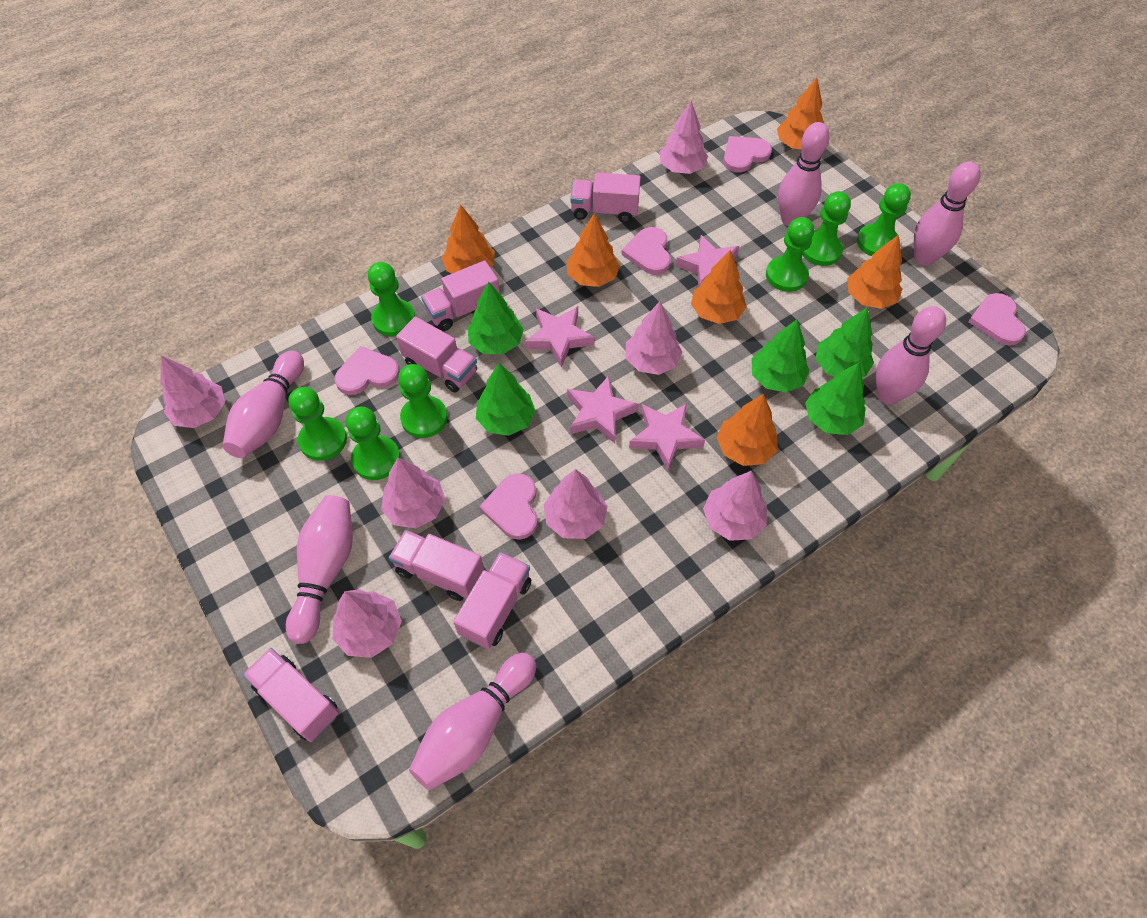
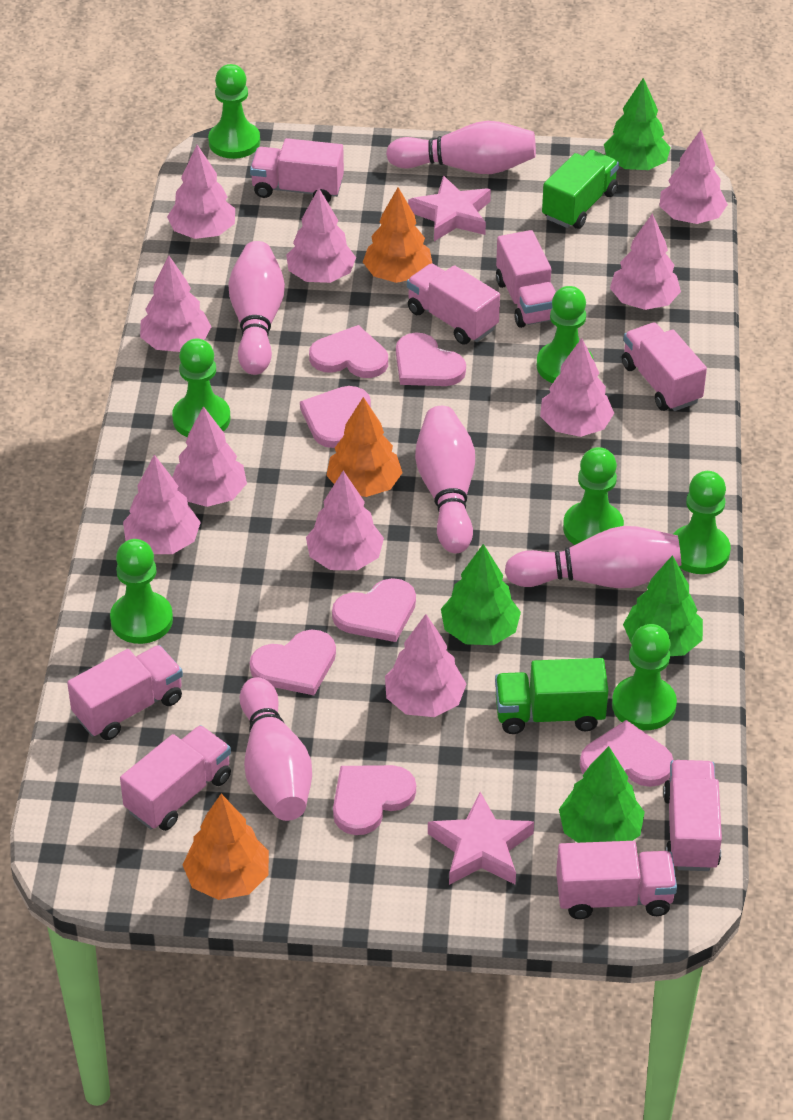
green tree: [467,281,524,354] [476,363,536,436] [751,319,809,393] [805,363,866,435] [816,307,874,377] = 5 -> [441,544,521,645] [559,746,645,843] [604,78,671,170] [623,555,703,656] = 4
green truck: none = 0 -> [495,658,609,734] [542,150,619,229] = 2
orange tree: [442,204,495,274] [567,213,620,287] [691,250,747,324] [716,394,778,466] [777,78,824,149] [847,235,902,309] = 6 -> [183,794,269,900] [326,397,403,497] [363,187,433,283] = 3
pink bowling pin: [222,351,304,458] [286,495,353,644] [409,653,536,790] [778,122,829,226] [876,306,946,404] [914,162,980,266] = 6 -> [228,241,285,375] [240,677,312,821] [386,121,536,174] [415,406,475,553] [505,526,681,588] = 5
pink heart: [335,346,400,395] [479,473,538,540] [621,227,671,275] [723,136,772,172] [968,293,1026,346] = 5 -> [250,630,336,695] [300,386,371,448] [309,325,388,378] [332,578,416,642] [333,765,416,835] [396,332,466,386] [580,720,673,787] = 7
pink star: [525,306,595,368] [567,376,639,444] [629,403,705,470] [675,235,740,287] = 4 -> [408,176,491,241] [428,792,534,885] = 2
pink tree: [160,355,225,428] [332,589,402,658] [381,458,445,528] [544,469,608,539] [626,302,682,375] [659,101,708,174] [703,471,767,541] = 7 -> [123,455,201,554] [140,256,212,352] [167,145,235,239] [172,406,247,507] [286,188,356,283] [306,470,384,570] [385,614,466,717] [540,338,614,437] [610,213,681,310] [660,130,728,224] = 10
pink truck: [243,648,339,742] [389,530,484,601] [396,317,477,393] [421,260,500,331] [453,552,531,649] [571,173,641,223] = 6 -> [67,645,183,740] [120,725,231,831] [250,138,344,202] [407,264,500,345] [496,230,556,328] [556,841,677,919] [622,323,707,411] [663,760,722,871] = 8

